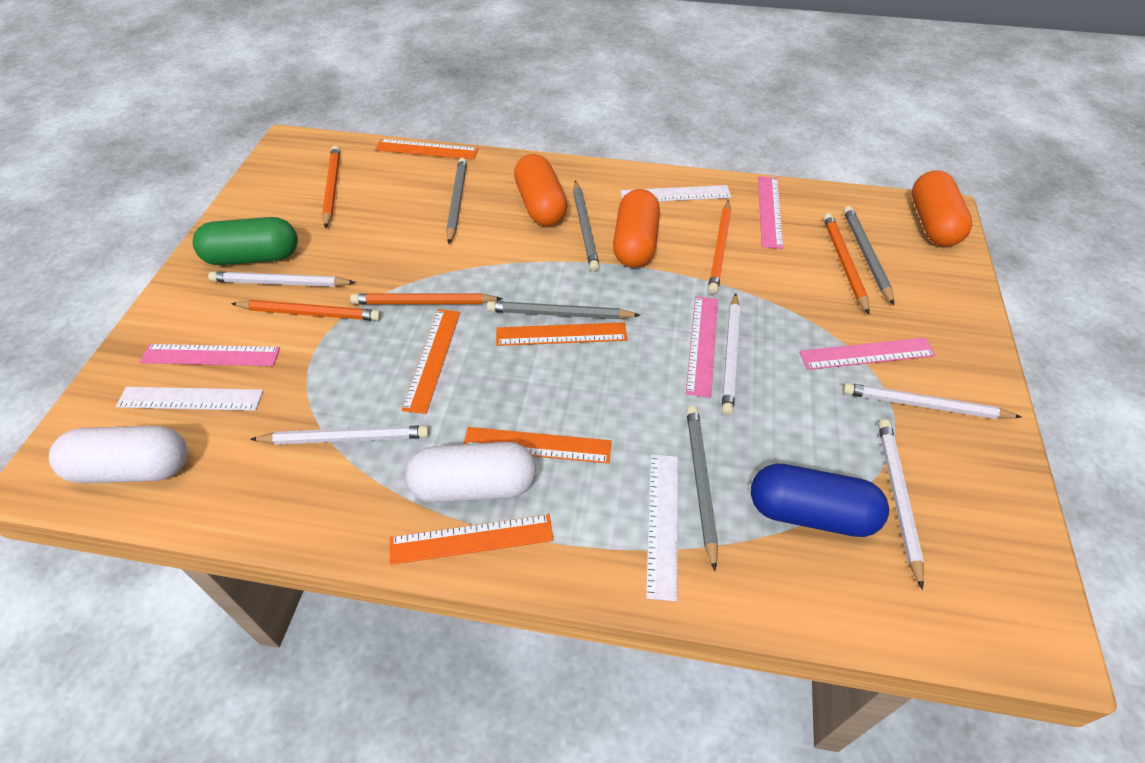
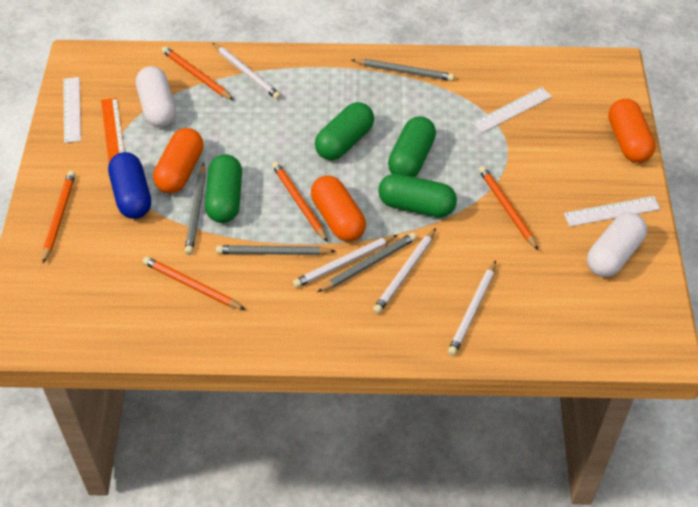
green capsule: [193,217,298,265] = 1 -> [205,154,242,223] [315,102,374,160] [378,174,457,218] [388,116,436,177] = 4
grey pencil: [446,158,467,244] [487,301,640,319] [573,181,600,271] [686,406,718,571] [843,206,894,305] = 5 -> [185,163,206,254] [216,245,335,255] [317,233,417,292] [351,59,454,81] = 4
orange ruler: [375,139,479,160] [390,514,554,565] [402,309,460,414] [464,427,612,464] [496,322,627,346] = 5 -> [101,98,125,163] = 1
pink ruler: [140,344,280,366] [686,296,718,398] [758,176,783,249] [799,338,936,370] = 4 -> none = 0
white pencil: [208,271,356,287] [250,425,429,445] [722,293,740,415] [843,383,1021,419] [878,419,924,590] = 5 -> [213,43,281,100] [293,235,397,288] [373,228,436,314] [448,261,496,356] = 4

